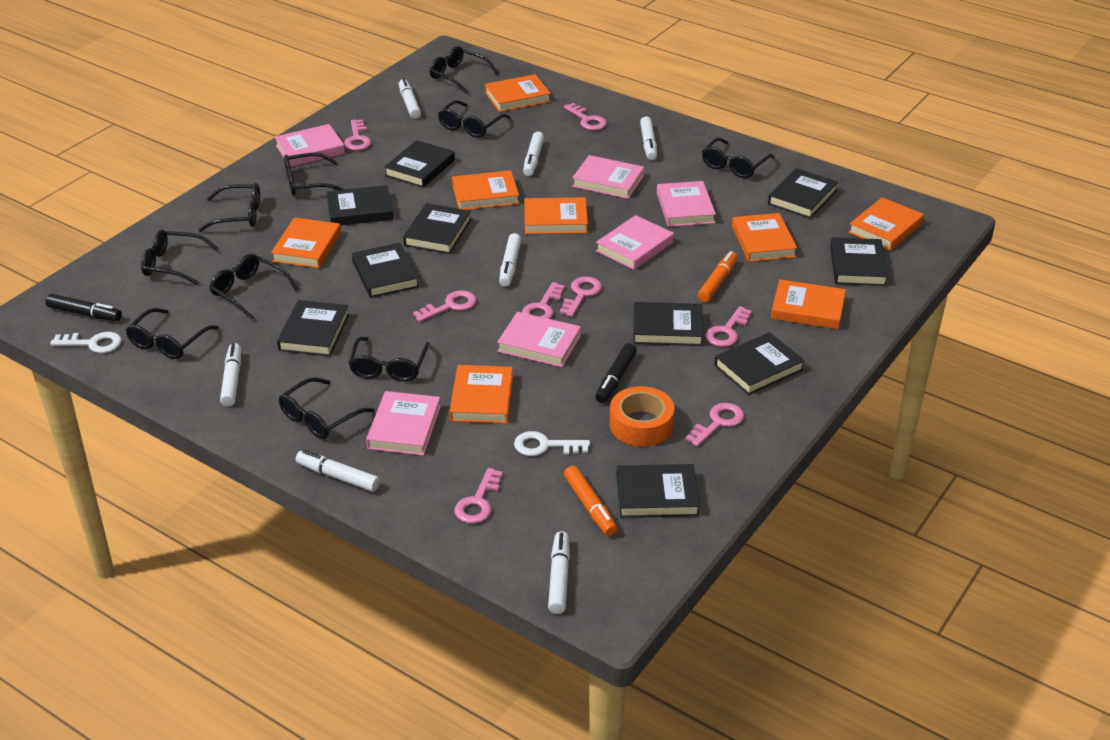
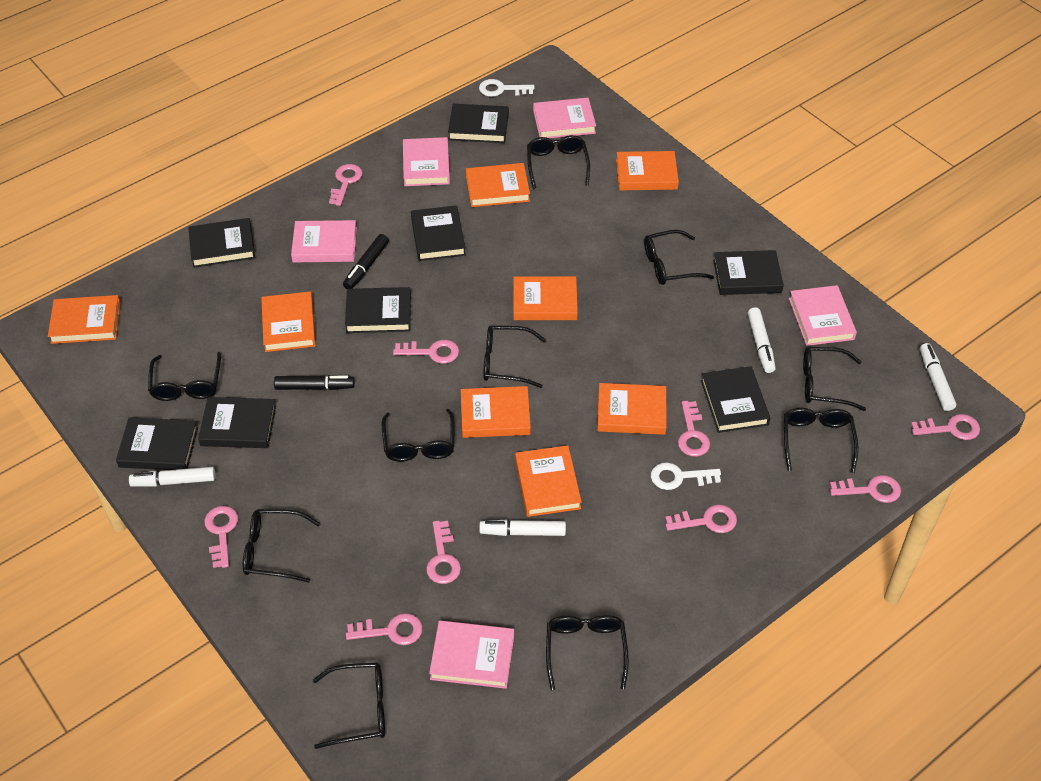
black book: [277,300,349,356] [326,185,393,226] [352,243,419,298] [384,140,455,188] [403,203,471,254] [616,464,700,518] [633,302,703,346] [714,332,805,395] [768,168,838,219] [830,237,888,286] = 10 -> [116,417,198,470] [188,218,255,268] [198,397,276,448] [345,287,411,333] [411,205,466,261] [448,104,509,143] [701,366,770,433] [713,250,784,295] = 8
orange marker: [564,466,617,536] [698,251,738,302] = 2 -> none = 0
orange tape: [610,386,674,447] = 1 -> none = 0
pink book: [275,124,345,167] [366,391,441,456] [497,312,581,367] [572,155,644,199] [596,215,674,270] [657,181,716,227] = 6 -> [291,220,357,263] [403,137,450,186] [429,620,514,689] [533,98,596,138] [789,285,857,346] = 5
pink key: [344,120,371,150] [413,290,476,322] [454,468,503,524] [522,282,565,319] [560,276,602,317] [564,103,607,130] [685,403,744,447] [705,306,752,347] = 8 -> [204,506,238,568] [329,164,363,206] [346,613,423,645] [393,340,459,364] [426,521,461,584] [665,504,737,533] [678,401,710,457] [830,475,901,503] [911,414,980,440] = 9
white marker: [220,343,241,407] [296,450,380,492] [399,78,421,119] [499,233,521,287] [523,132,544,176] [548,531,570,614] [640,117,657,160] = 7 -> [129,467,215,487] [479,520,566,536] [748,307,776,373] [920,343,956,411] = 4

